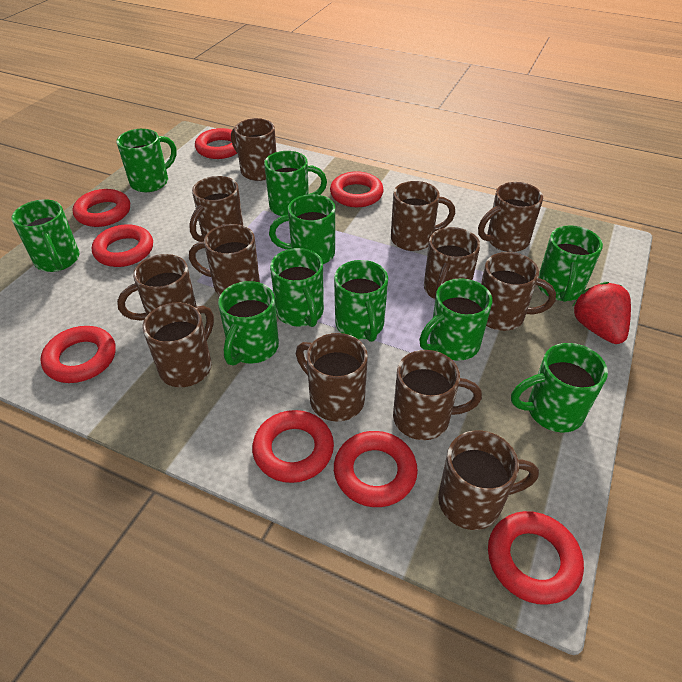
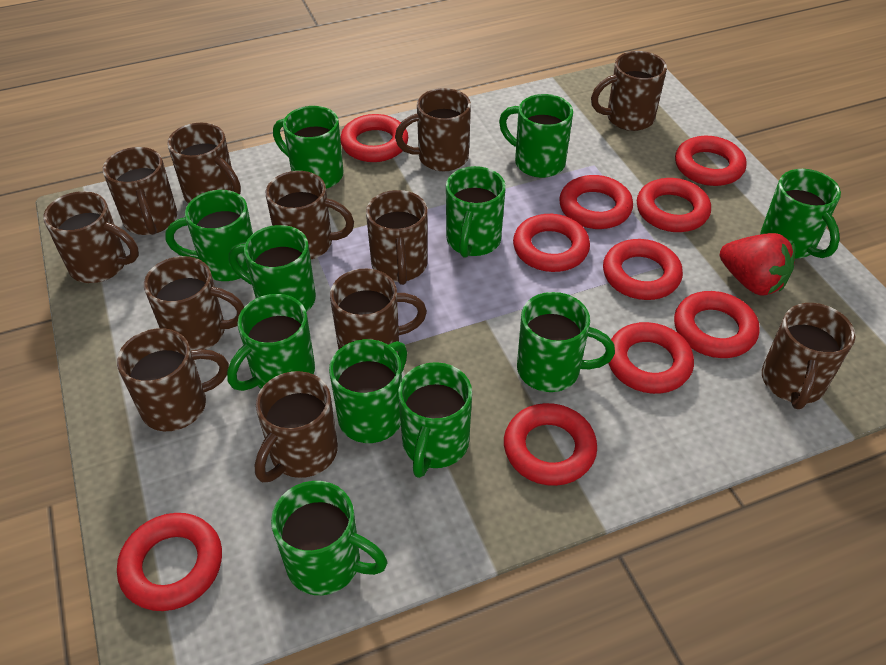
green mug: [11,199,80,272] [116,129,176,192] [218,281,279,366] [264,151,327,216] [269,194,335,264] [270,248,324,327] [334,260,388,342] [419,279,492,360] [511,343,608,433] [538,225,603,302] = 10 -> [165,190,253,281] [227,294,315,391] [229,225,316,312] [271,481,388,595] [273,106,343,189] [329,339,407,443] [398,362,472,478] [446,166,506,258] [499,94,573,178] [517,292,615,392] [760,169,841,259] = 11
red ring: [41,326,116,383] [73,189,130,227] [92,224,153,267] [195,128,237,159] [252,410,334,483] [330,171,384,207] [334,431,418,507] [488,511,584,605] = 8 -> [117,513,222,611] [340,114,408,162] [504,403,597,486] [513,214,590,272] [559,175,633,229] [603,239,683,300] [608,322,694,394] [637,178,711,232] [674,291,760,358] [675,136,746,186] = 10

